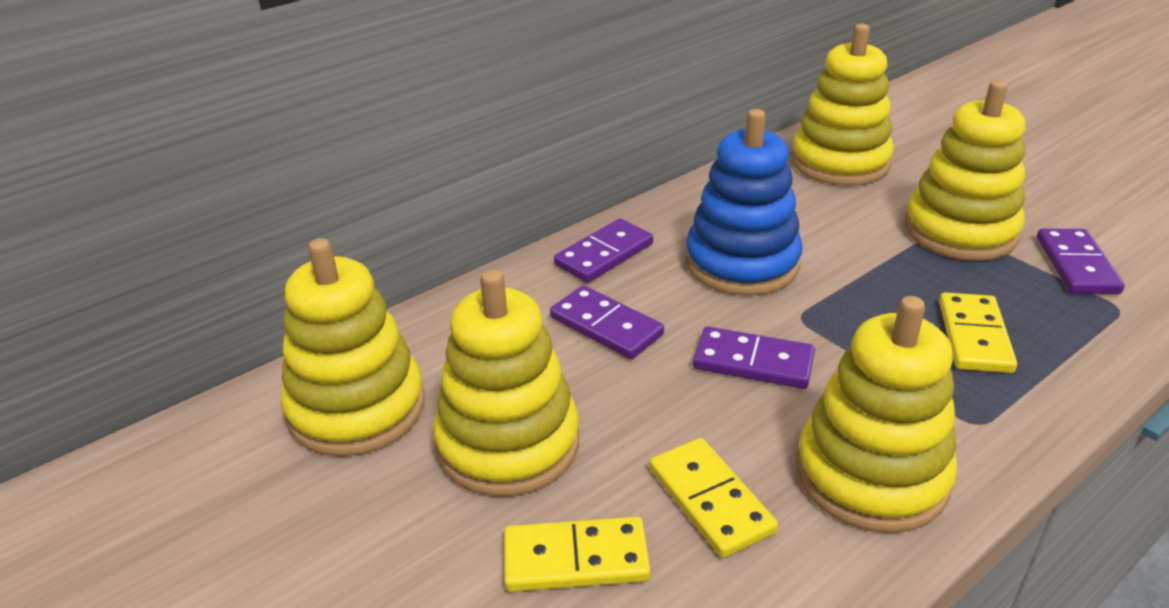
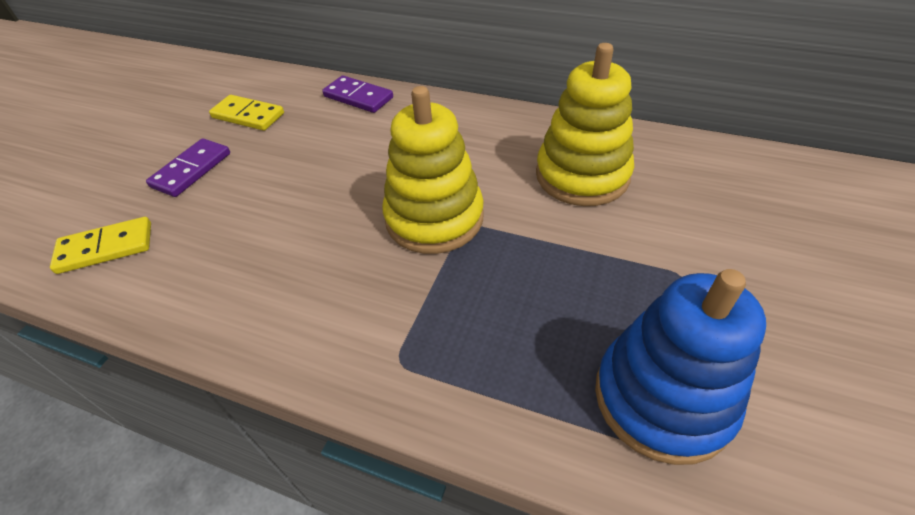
purple domino: [550,285,664,359] [554,218,653,283] [693,326,815,389] [1037,228,1125,294] = 4 -> [146,138,230,197] [322,75,393,113] = 2
yellow domino: [504,517,651,592] [649,438,778,558] [939,292,1017,373] = 3 -> [50,217,151,274] [209,95,284,131] = 2
yellow stacking toy: [281,238,424,457] [433,269,579,497] [791,24,894,186] [796,296,957,533] [904,80,1026,261] = 5 -> [382,86,484,254] [536,43,634,206] = 2

